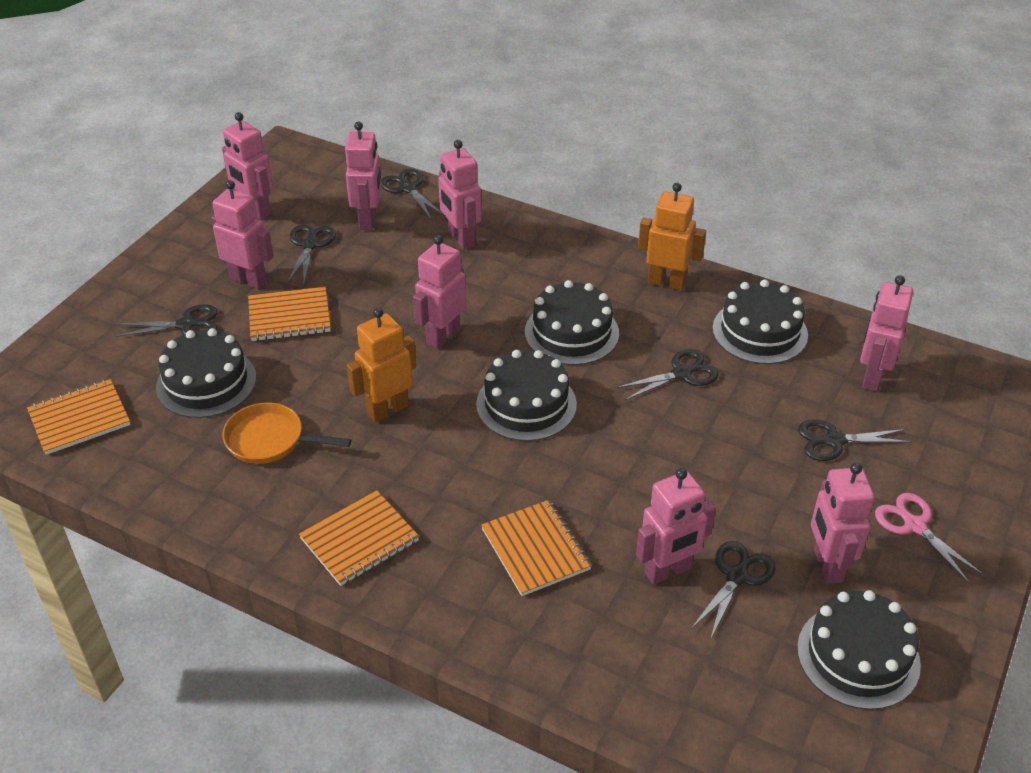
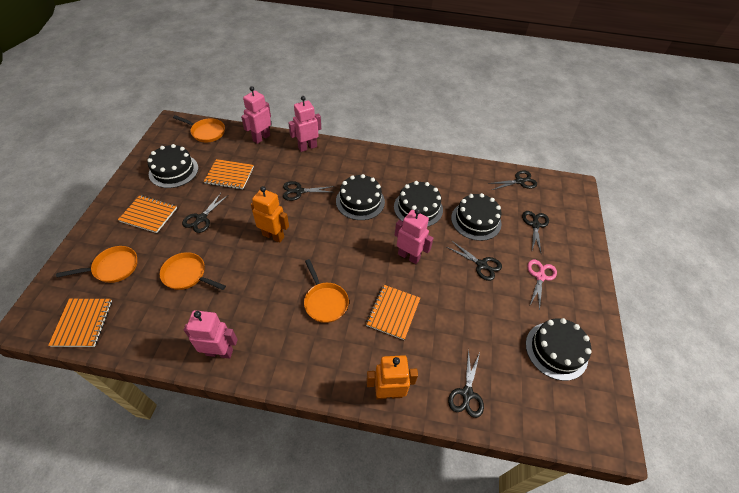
orange pan: [222,403,351,464] = 1 -> [56,246,137,283] [160,252,226,290] [173,115,225,142] [304,259,349,323] = 4
pink robot: [211,180,274,289] [222,112,273,220] [345,121,382,230] [413,235,466,349] [438,140,482,250] [636,468,716,585] [811,463,875,584] [860,275,913,392] = 8 -> [184,310,238,359] [241,86,271,144] [288,96,321,152] [395,209,434,264] = 4

